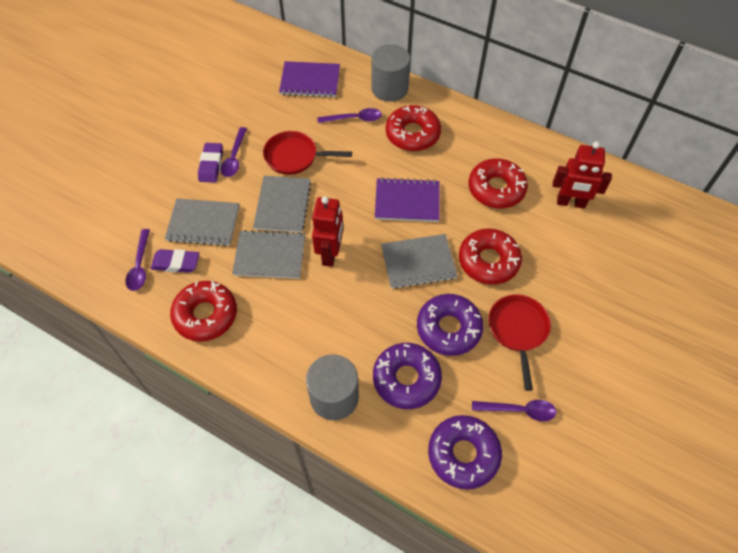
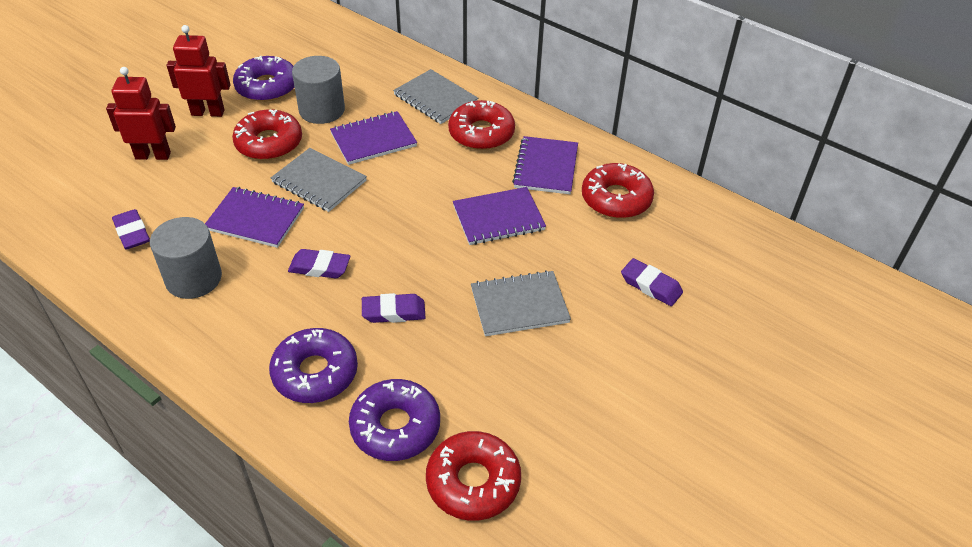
grey notebook: [165,198,239,246] [232,230,305,279] [253,176,311,233] [381,234,458,289] = 4 -> [271,148,367,212] [393,69,478,124] [471,270,571,336] = 3
purple eraser: [151,249,199,273] [198,143,223,183] = 2 -> [112,209,150,250] [288,249,351,278] [362,293,426,323] [621,258,683,306] = 4
purple notebook: [279,61,340,98] [375,177,440,222] = 2 -> [205,187,304,248] [330,111,417,165] [453,187,546,245] [512,136,578,194] = 4
purple spoon: [125,229,150,291] [220,127,247,177] [317,108,382,123] [472,400,557,421] = 4 -> none = 0
red pan: [263,131,352,175] [488,294,551,391] = 2 -> none = 0

